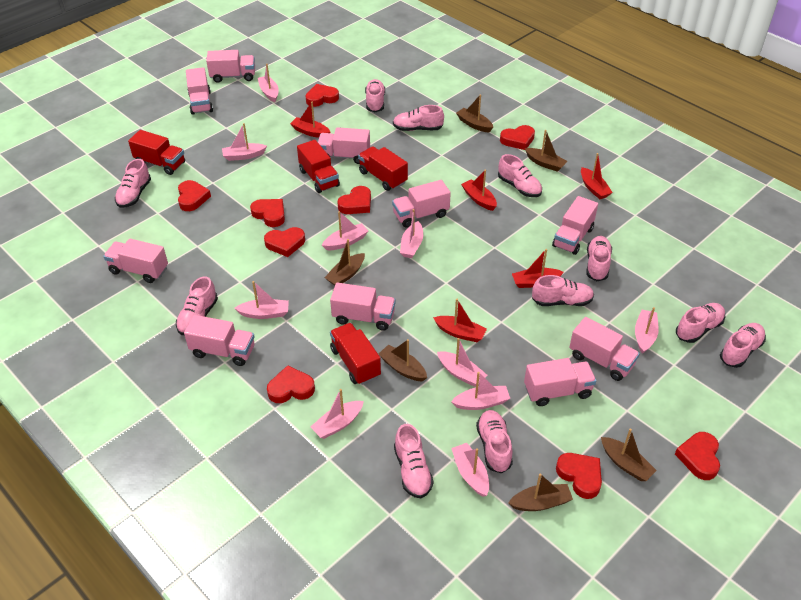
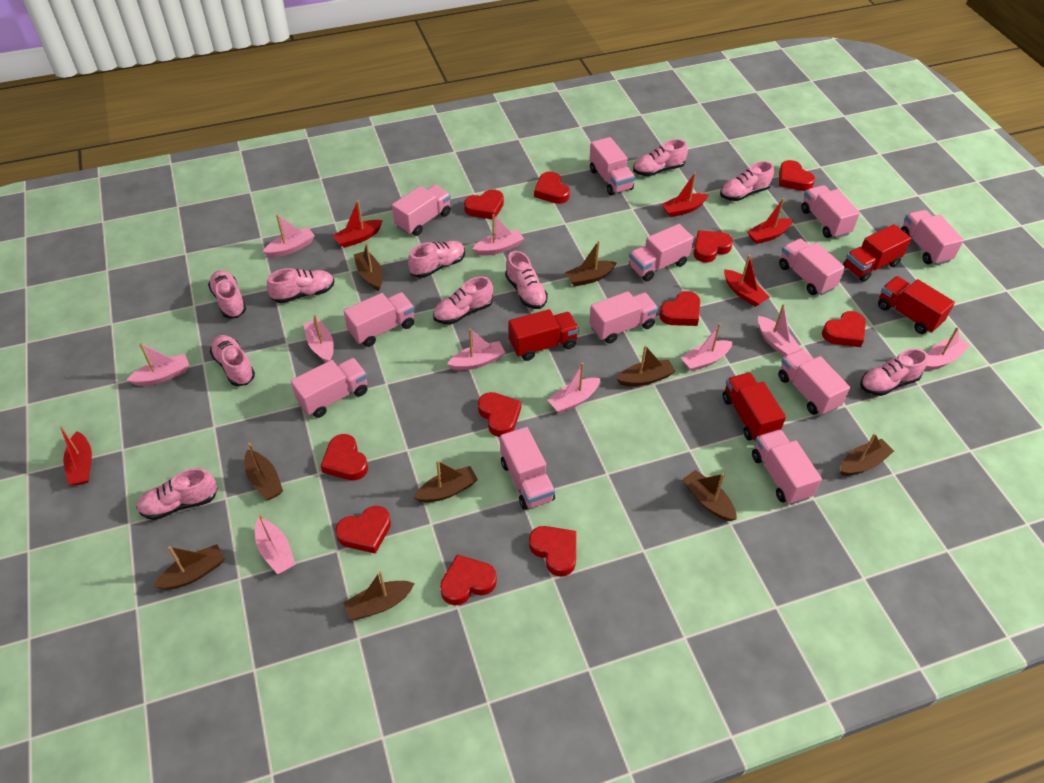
brown boat: [324,239,365,285] [379,339,427,382] [456,94,493,132] [508,473,573,511] [525,130,568,172] [601,428,657,481] = 6 -> [153,544,225,590] [244,442,283,500] [343,571,415,620] [354,243,383,291] [413,460,478,503] [565,241,617,287] [616,345,675,386] [682,470,737,521] [840,433,894,476] = 9
pink shoe: [115,159,151,208] [176,276,218,335] [365,79,385,112] [393,105,444,131] [394,424,434,498] [476,410,513,473] [498,154,542,197] [532,275,594,306] [586,236,612,281] [676,303,726,343] [720,323,766,368] = 11 -> [136,468,218,520] [208,270,246,318] [210,335,255,386] [267,268,334,303] [408,241,465,278] [433,276,493,324] [505,251,548,309] [633,139,688,176] [720,161,774,201] [860,348,928,396] = 10
pink truck: [103,239,168,283] [184,315,255,366] [186,67,213,115] [206,50,255,83] [318,127,370,164] [330,283,396,331] [392,180,451,228] [524,358,596,406] [552,196,598,255] [569,317,640,381] = 10 -> [291,358,367,418] [344,292,415,347] [392,185,451,236] [500,427,555,510] [589,137,635,196] [589,291,658,344] [629,224,694,281] [752,429,822,505] [778,349,850,416] [779,239,845,295] [801,185,860,239] [901,210,964,265] = 12
red heart: [178,180,211,211] [250,199,285,227] [264,227,305,257] [267,365,315,403] [305,84,339,107] [337,186,371,214] [500,125,535,150] [556,453,602,499] [675,432,720,480] = 9 -> [321,434,368,481] [335,506,391,554] [440,555,497,605] [464,189,504,220] [478,392,521,437] [529,526,576,577] [534,172,570,204] [659,291,700,326] [693,230,733,262] [779,160,815,191] [822,311,866,347] = 11

